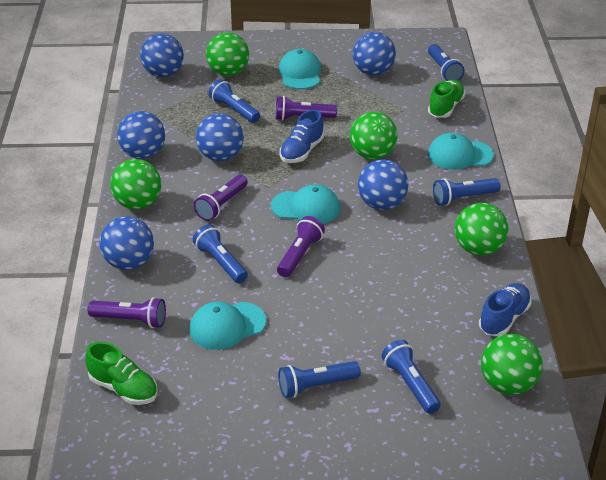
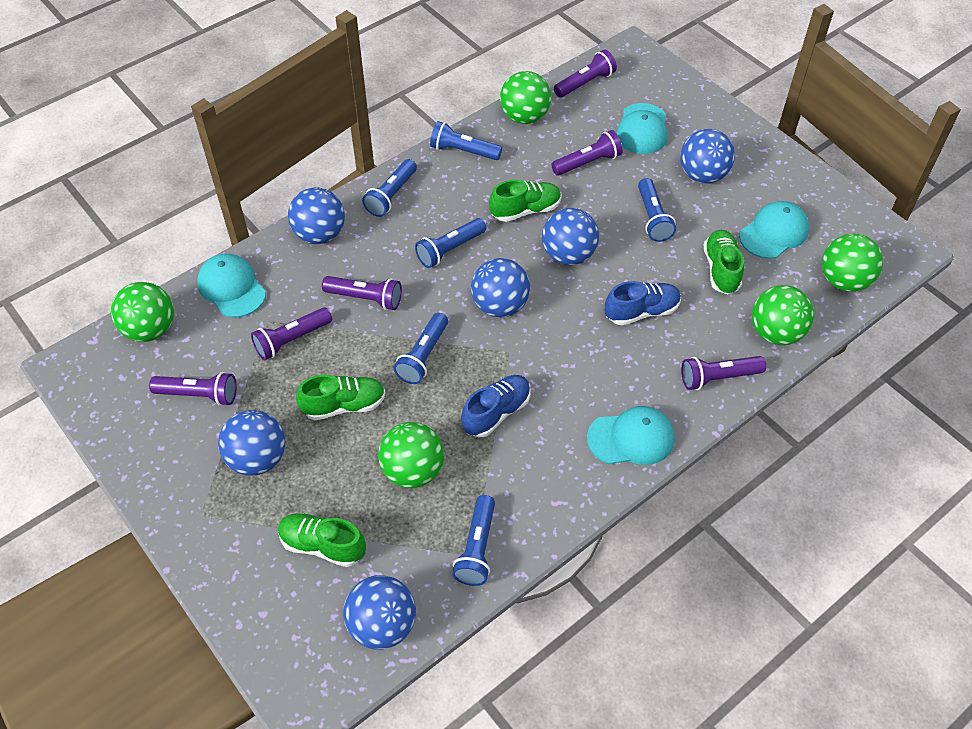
green shoe: [85,342,157,405] [428,79,465,118] = 2 -> [278,513,366,567] [296,375,385,420] [489,180,561,222] [704,230,744,294] = 4
purple flashlight: [88,297,166,328] [194,175,248,221] [276,96,337,121] [277,216,325,277] = 4 -> [149,372,237,406] [251,307,332,360] [322,276,402,310] [551,130,623,176] [554,50,617,98] [681,356,766,390] = 6

